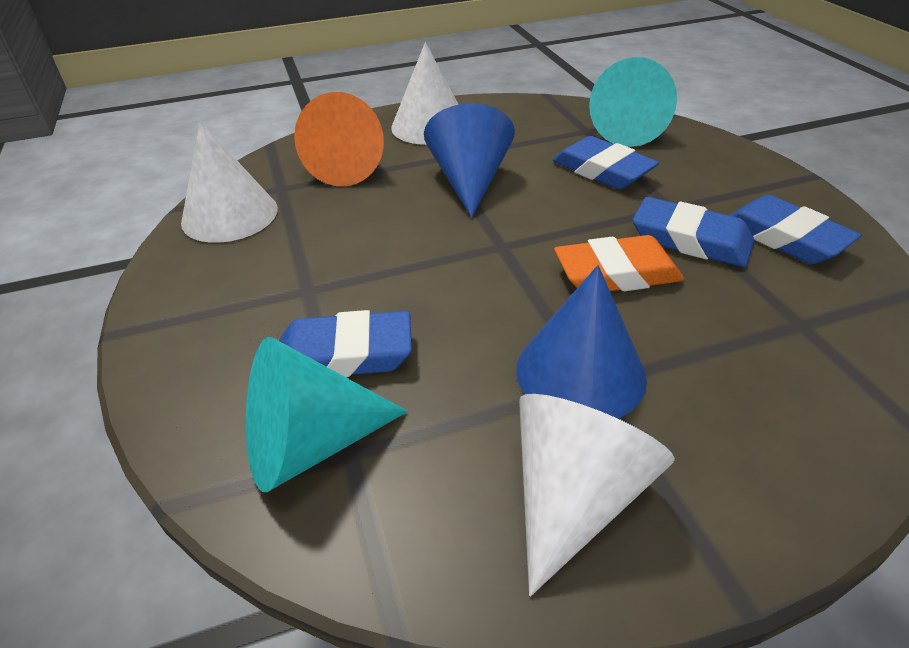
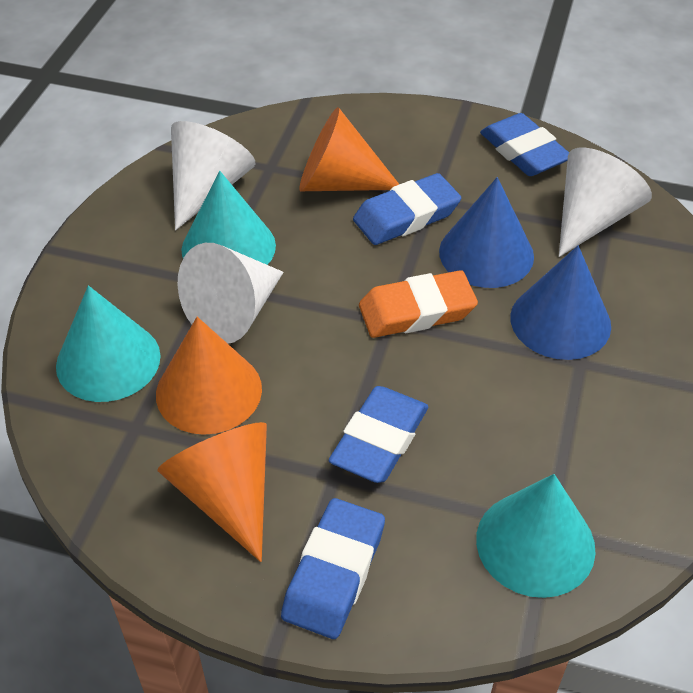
orange cone: [294,92,384,186] = 1 -> [156,317,262,435] [158,422,267,562] [299,107,399,191] = 3
turquoise cone: [246,337,408,492] [589,57,677,147] = 2 -> [56,286,161,402] [181,171,276,265] [476,474,595,598] = 3

